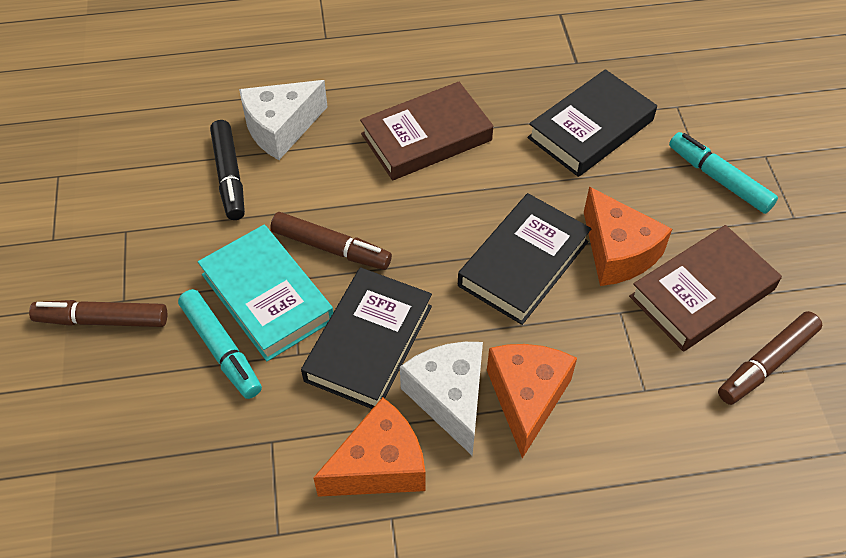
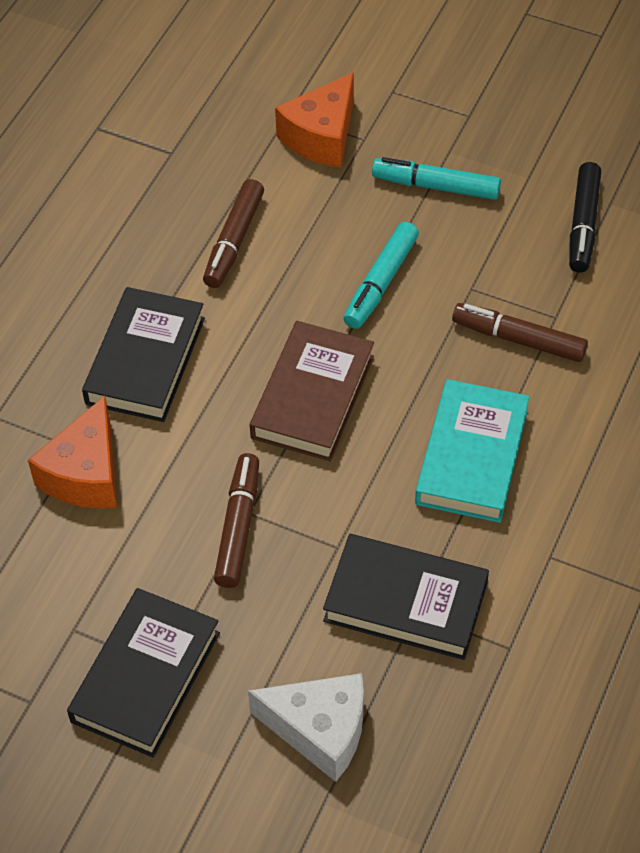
brown book: [360,81,493,181] [629,225,782,352] = 2 -> [250,321,374,461] = 1
orange cheese: [313,397,426,497] [487,344,577,459] [584,187,672,286] = 3 -> [28,396,117,509] [275,72,354,168] = 2
white cheese: [239,80,327,160] [400,342,483,455] = 2 -> [248,673,364,782] = 1

